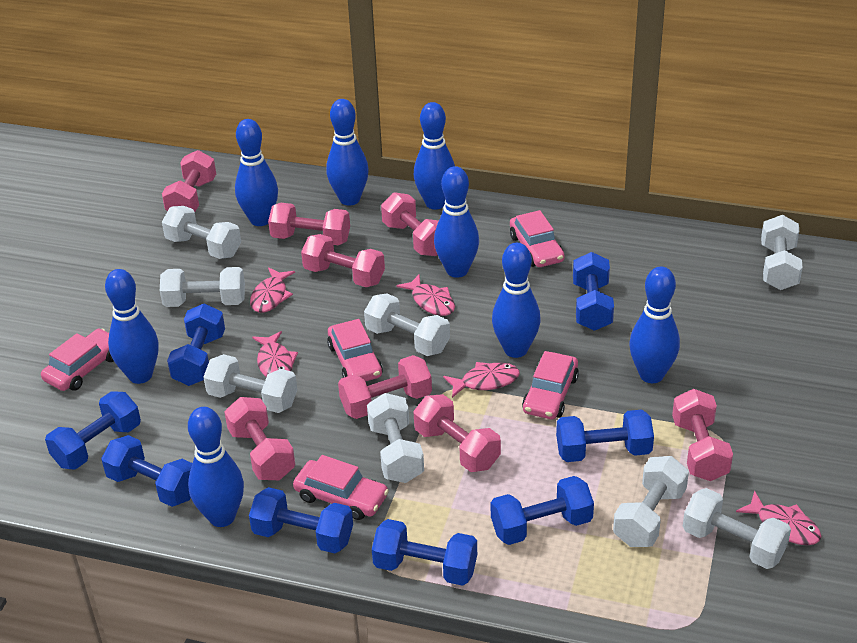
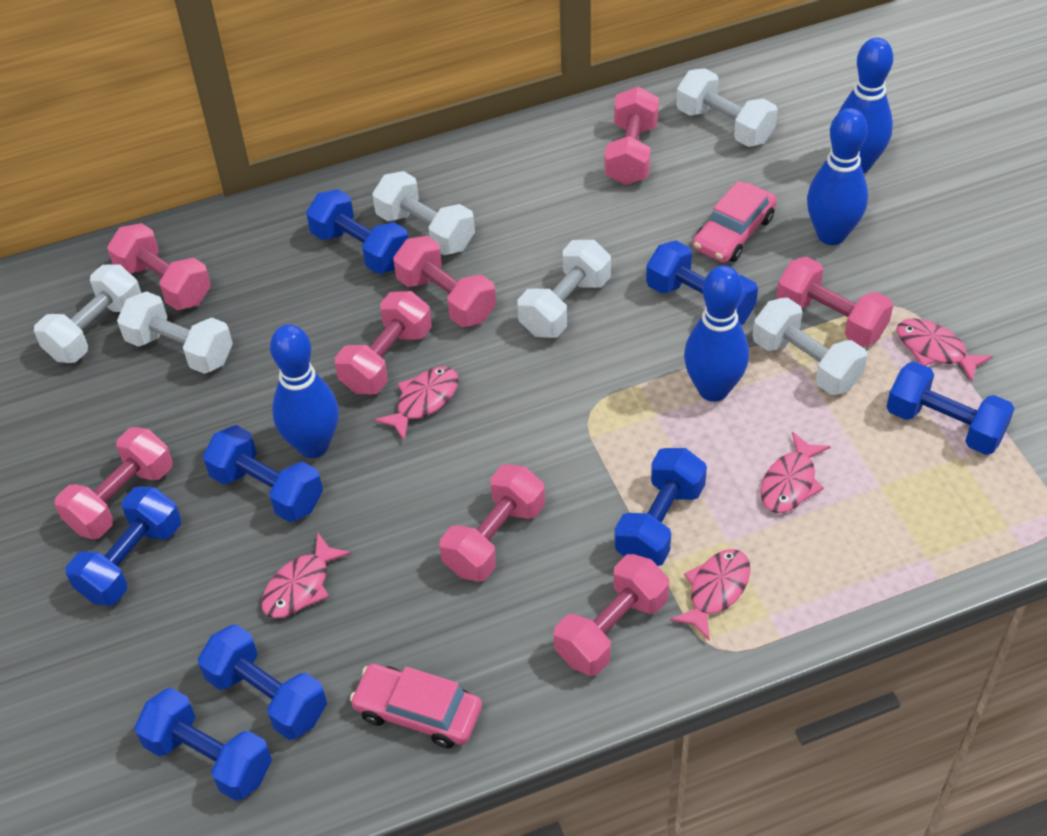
blue bowling pin: [105,269,159,384] [188,407,244,527] [235,119,278,226] [326,99,369,206] [414,102,455,210] [434,166,479,278] [492,243,541,358] [629,266,680,383] = 8 -> [270,324,339,458] [684,265,749,402] [807,108,868,245] [838,38,893,173] = 4
pink car: [41,329,114,391] [293,455,389,520] [327,319,383,381] [510,210,565,267] [522,351,579,419] = 5 -> [350,664,482,748] [693,181,777,263] = 2
white dumbbell: [160,267,245,307] [162,206,241,259] [203,354,297,413] [364,294,450,356] [367,393,424,483] [613,456,689,547] [683,488,791,569] [761,215,803,290] = 8 -> [34,264,141,363] [117,291,233,374] [372,171,475,255] [518,240,611,338] [676,68,778,147] [753,297,867,395] = 6

